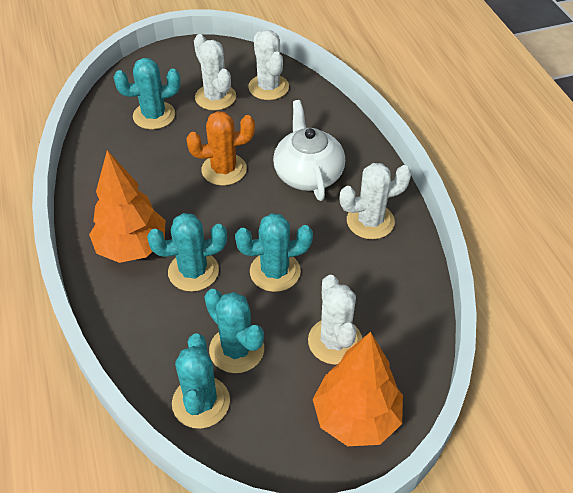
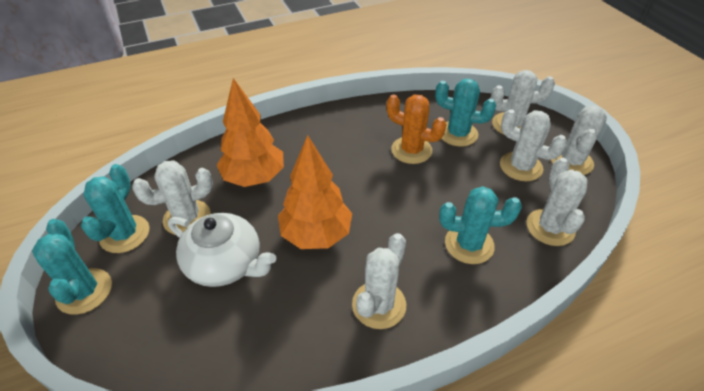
turquoise cactus: [114,58,181,130] [147,213,227,292] [172,333,230,429] [205,289,264,373] [235,213,313,292] = 5 -> [32,219,112,315] [81,164,149,253] [435,79,496,147] [439,186,522,264] = 4
white cactus: [194,34,236,111] [248,30,289,100] [308,275,362,365] [340,163,412,239] = 4 -> [132,160,213,235] [352,233,406,329] [490,70,555,135] [500,109,567,181] [526,158,588,246] [551,106,607,175] = 6

